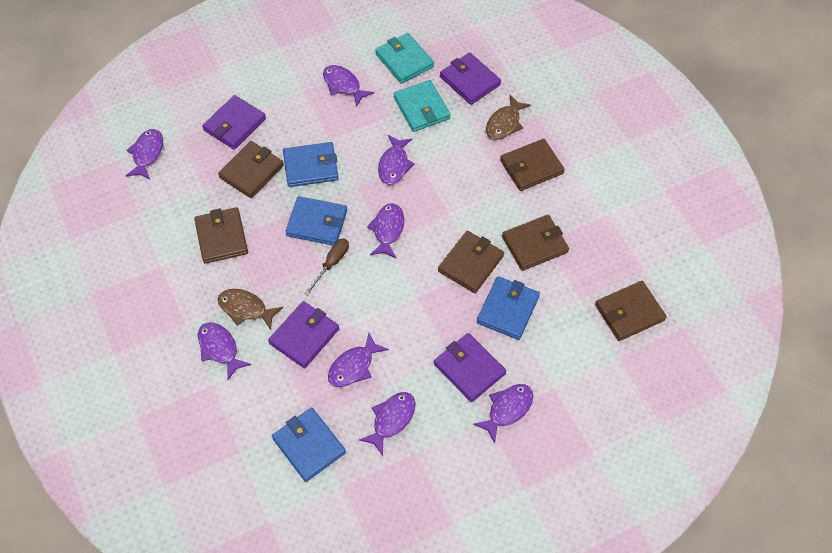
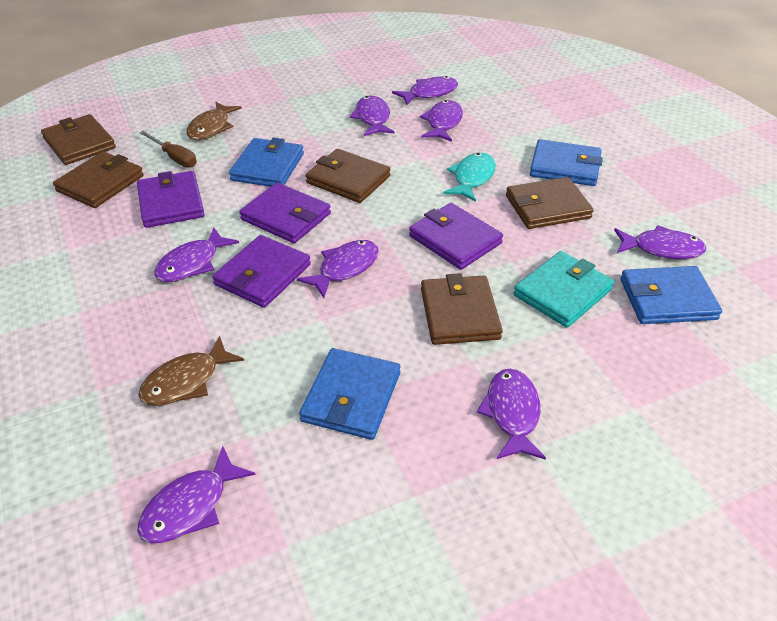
brown wallet: [194,207,248,264] [218,141,284,198] [438,231,504,293] [500,139,565,191] [502,215,569,271] [595,281,667,341] = 6 -> [41,114,116,165] [53,151,144,208] [306,149,391,203] [421,273,503,345] [506,177,594,229] = 5
turquoise fish: none = 0 -> [443,153,495,202] = 1
turquoise wallet: [375,33,434,84] [394,80,451,132] = 2 -> [513,251,614,328] = 1

